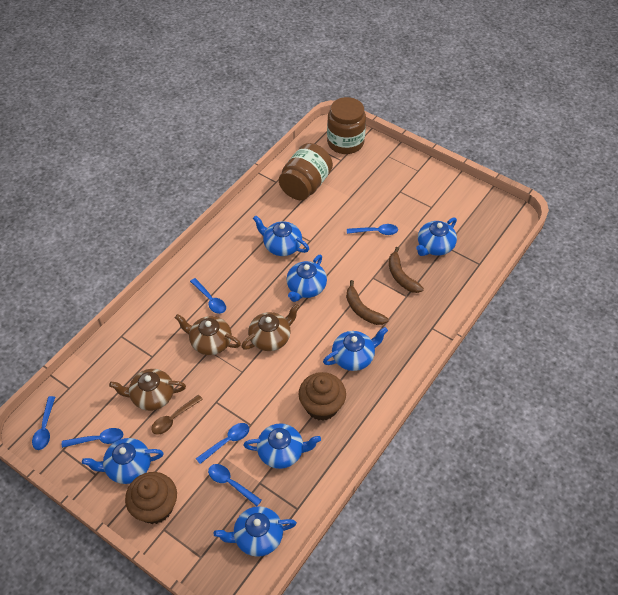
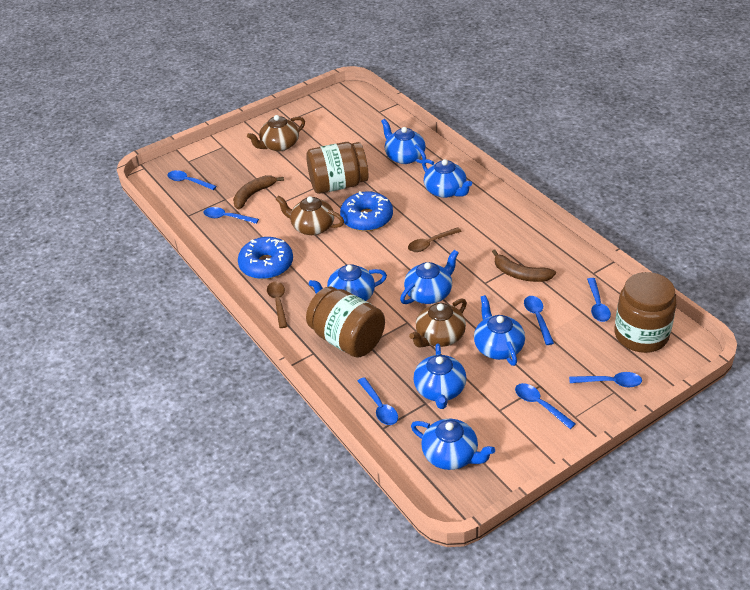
blue donut: none = 0 -> [238,237,293,279] [340,191,393,231] = 2
blue spoon: [32,396,55,450] [62,428,123,448] [190,278,226,314] [196,423,249,464] [208,464,262,506] [347,224,398,235] = 6 -> [167,170,217,190] [203,207,259,224] [358,377,398,425] [515,383,576,429] [524,296,554,345] [569,372,642,387] [587,278,611,322] = 7
brown cupcake: [125,472,177,524] [299,372,346,421] = 2 -> none = 0
brown jar: [279,143,333,200] [327,97,366,154] = 2 -> [306,142,368,194] [306,286,385,357] [614,272,676,353] = 3
brown spoon: [151,395,203,435] = 1 -> [267,281,288,328] [408,227,462,252] = 2

